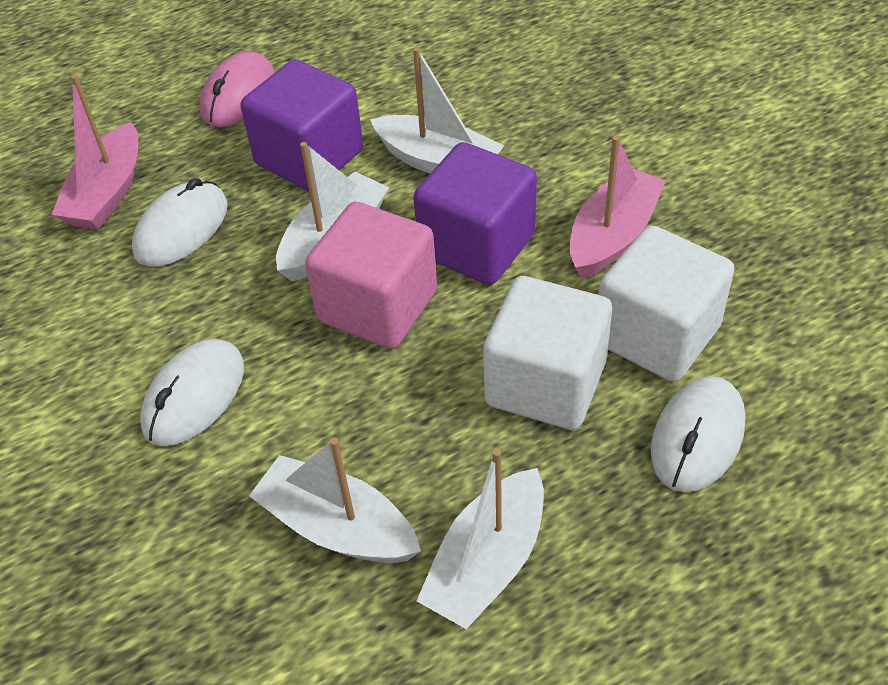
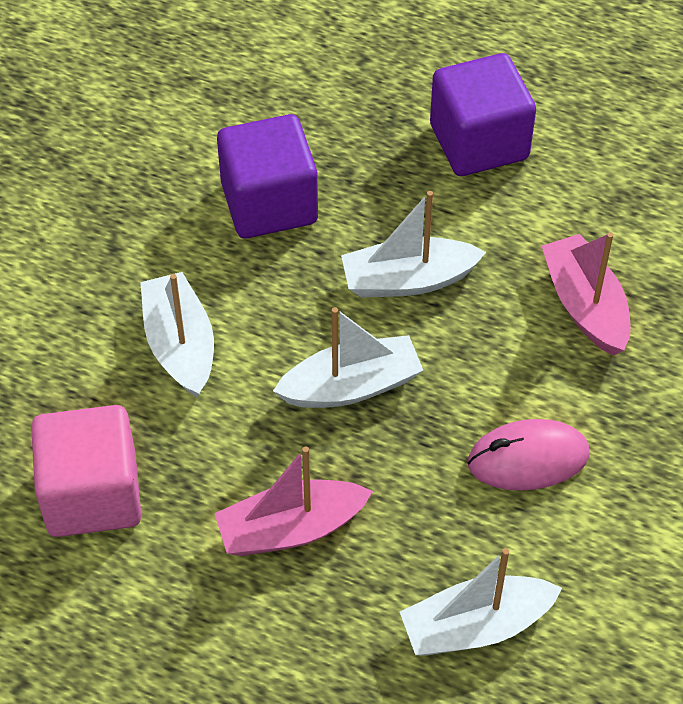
white cube: [483,276,612,430] [599,225,735,382] = 2 -> none = 0
white mouse: [132,178,228,267] [140,339,244,446] [651,376,746,492] = 3 -> none = 0

